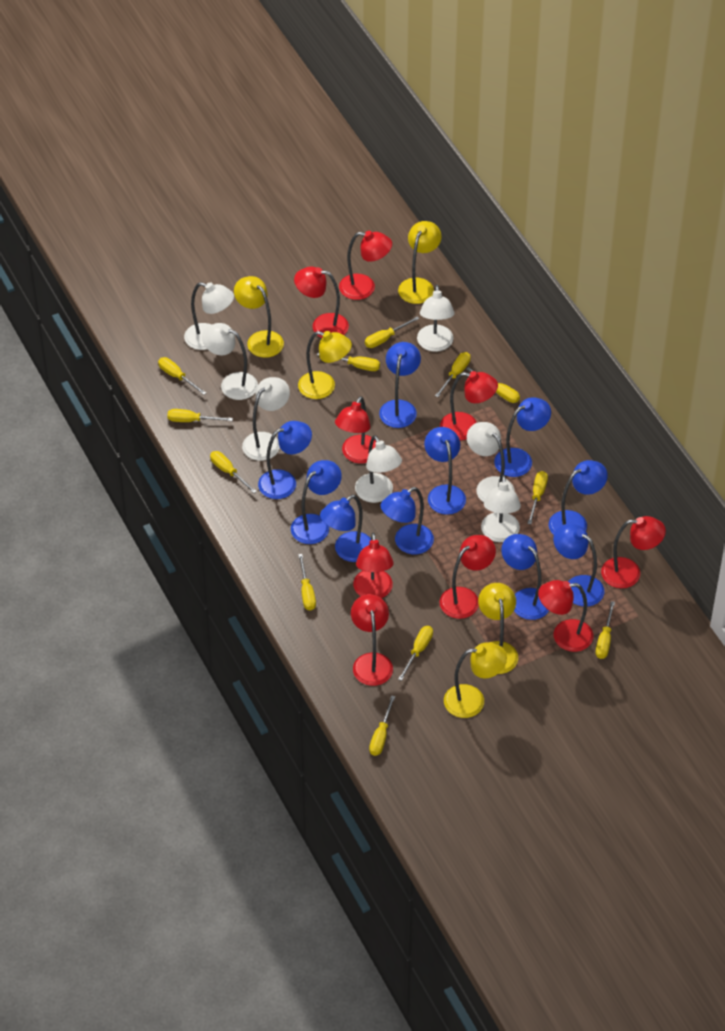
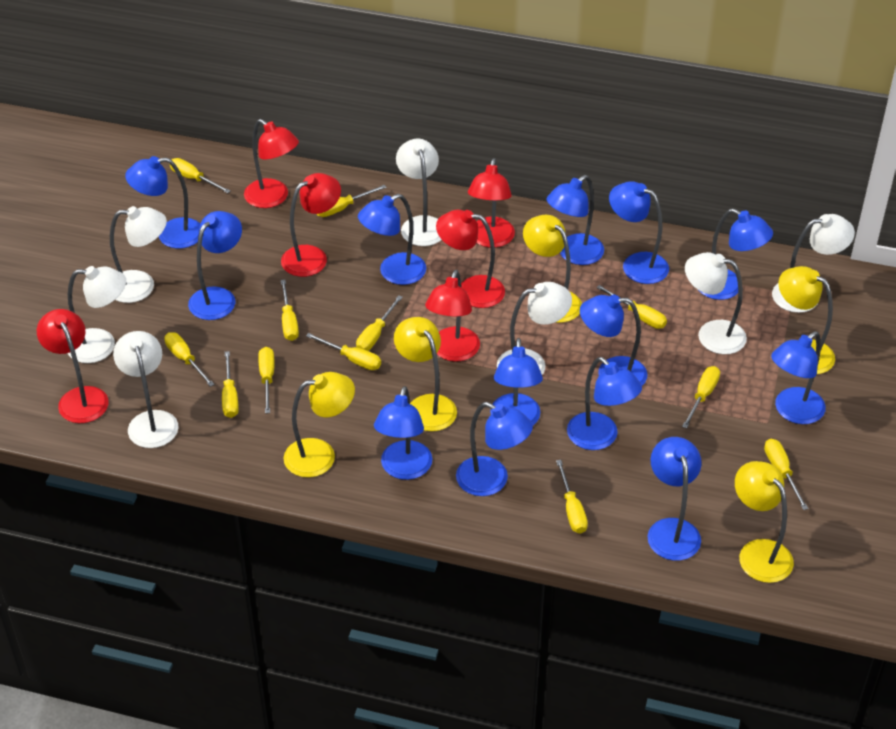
blue lamp: [258,421,312,499] [291,460,342,544] [320,495,371,562] [379,342,421,428] [381,487,434,554] [424,427,466,515] [494,397,551,477] [501,534,549,620] [549,460,608,535] [553,524,605,607] = 10 -> [125,156,200,249] [188,211,242,320] [358,194,426,285] [374,386,432,480] [456,402,533,496] [490,338,543,425] [546,175,604,265] [567,357,642,450] [580,294,647,386] [609,181,669,284] [648,437,702,561] [698,208,773,300] [771,331,826,424] = 13
red lamp: [294,267,349,338] [335,396,376,464] [339,231,392,300] [351,594,393,686] [353,533,394,598] [439,535,496,619] [440,371,498,441] [538,580,593,652] [601,516,666,588] = 9 -> [37,309,109,423] [244,119,299,208] [281,173,341,277] [425,270,480,362] [436,210,505,308] [468,158,515,248] = 6

